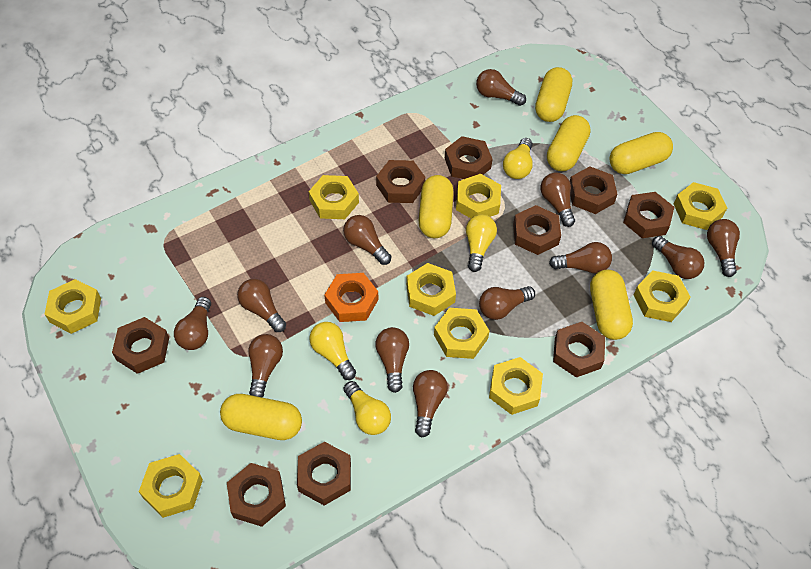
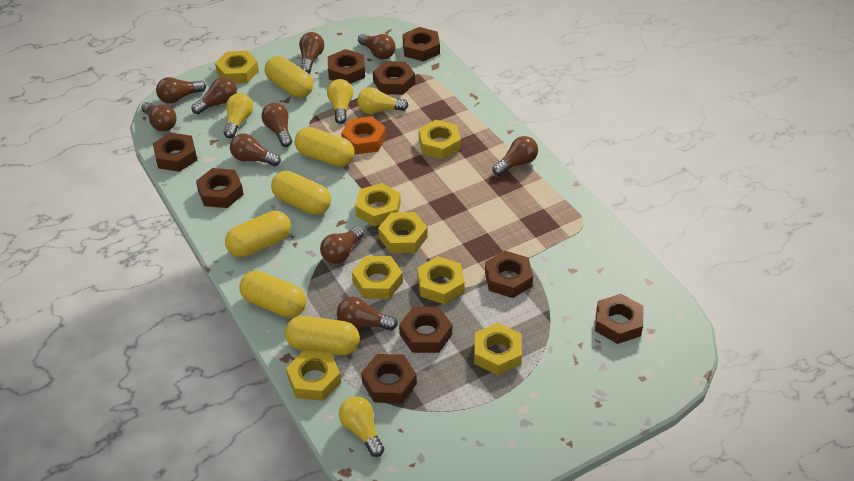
brown light bulb: [174,297,211,350] [237,279,286,332] [248,334,283,397] [343,215,391,265] [375,327,409,393] [413,370,448,438] [476,69,526,106] [479,286,535,320] [540,172,575,227] [549,242,612,274] [652,236,704,279] [707,219,740,277] = 12 -> [142,102,177,131] [156,77,206,104] [192,77,237,114] [230,133,281,166] [261,103,292,147] [299,32,324,74] [320,226,364,264] [337,297,398,331] [358,34,396,60] [492,136,538,176] = 10
yellow nut: [45,279,101,334] [139,454,203,518] [309,175,359,219] [406,263,456,316] [434,308,490,359] [456,174,501,218] [489,357,543,415] [634,270,691,322] [674,182,727,230] = 9 -> [215,51,259,84] [286,350,341,401] [352,256,403,299] [355,183,401,226] [378,212,427,253] [417,256,465,304] [419,120,461,159] [474,323,522,375] = 8

